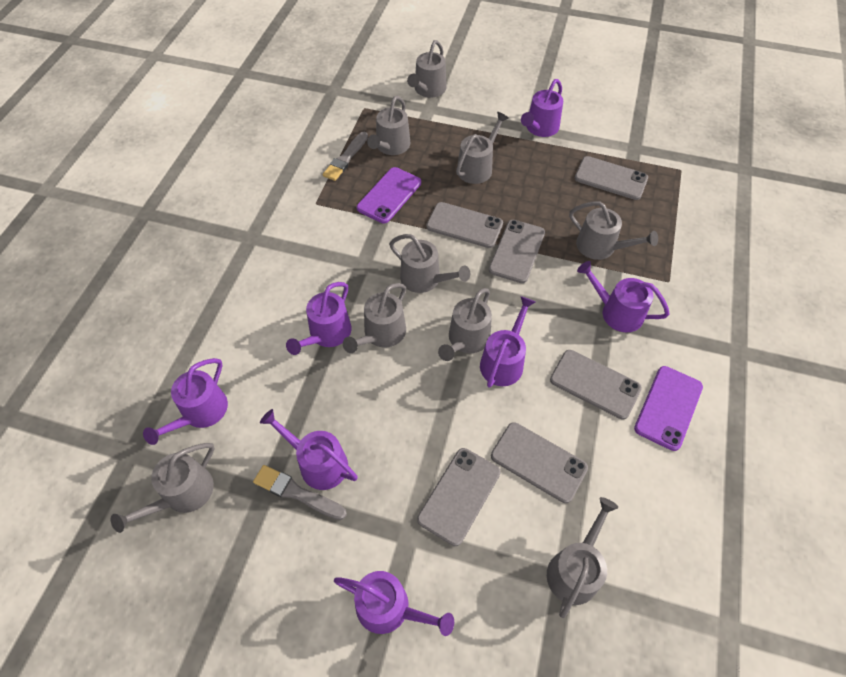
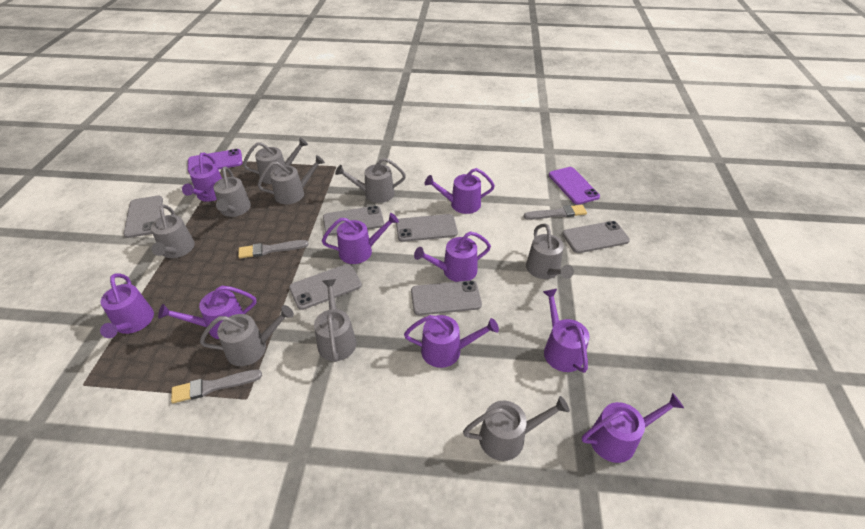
grey brush: [253,465,347,520] [323,132,368,181] = 2 -> [171,369,262,403] [238,240,309,259] [523,205,587,220] = 3
purple watering can: [143,358,228,445] [260,409,358,490] [286,282,352,355] [334,571,454,636] [480,296,535,388] [521,79,563,137] [577,261,670,332] = 7 -> [100,273,154,338] [158,286,256,339] [182,153,222,202] [322,213,399,264] [404,315,499,368] [414,231,491,282] [425,168,495,214] [543,289,589,373] [582,393,684,463] = 9

